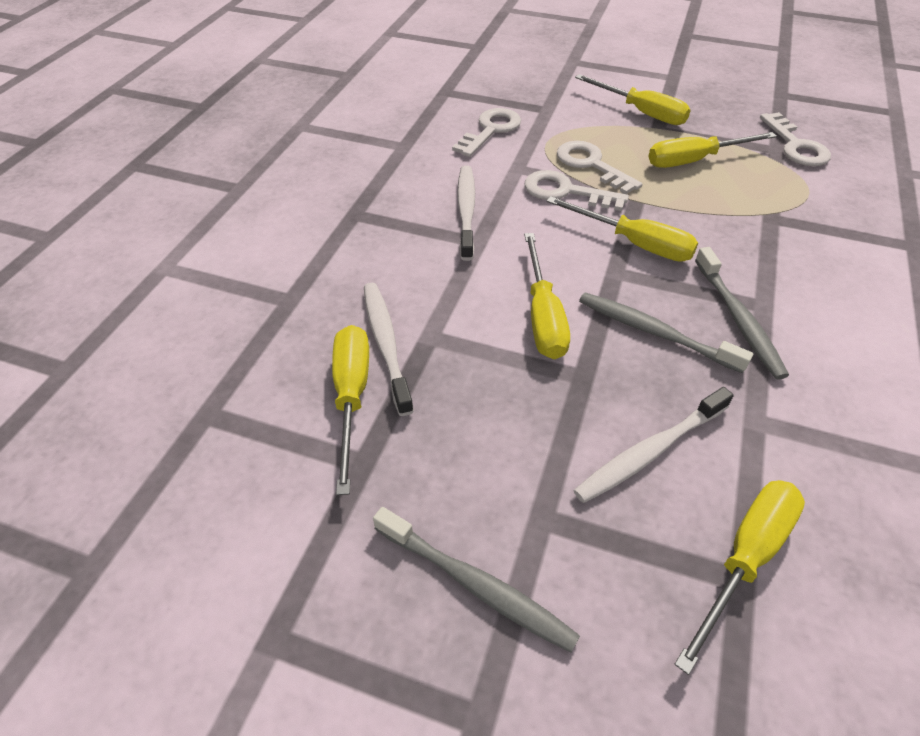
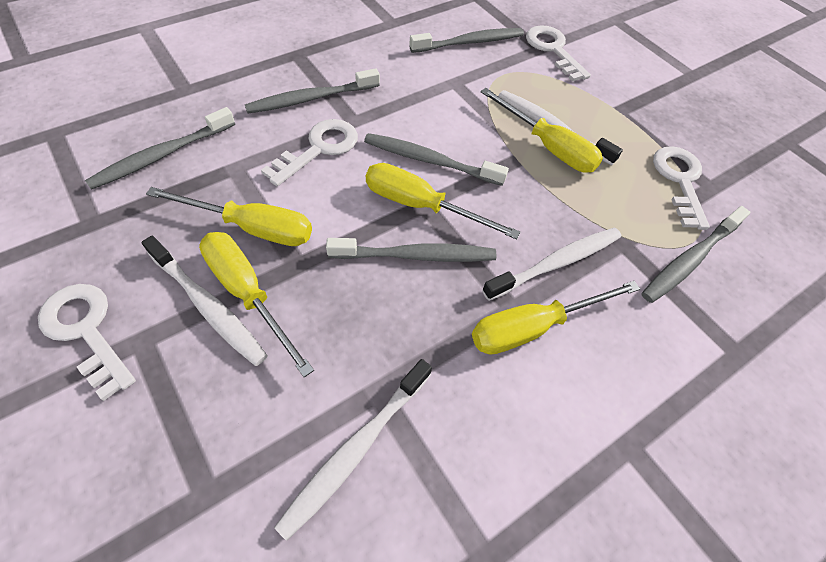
grey toothbrush: [373,507,580,653] [579,293,753,373] [695,247,789,380] = 3 -> [85,107,235,190] [245,68,380,113] [326,238,496,262] [364,133,509,186] [409,28,524,53] [642,206,751,303] = 6
white toothbrush: [364,283,414,416] [457,166,475,261] [573,387,734,503] = 3 -> [141,236,268,366] [274,359,432,541] [482,227,621,301] [498,90,623,165] = 4
yellow screwdriver: [332,325,369,495] [524,233,570,359] [546,196,698,262] [575,74,691,125] [648,132,777,168] [675,480,805,675] = 6 -> [146,187,312,246] [199,232,314,377] [366,163,520,239] [472,281,640,355] [480,88,603,173] = 5

